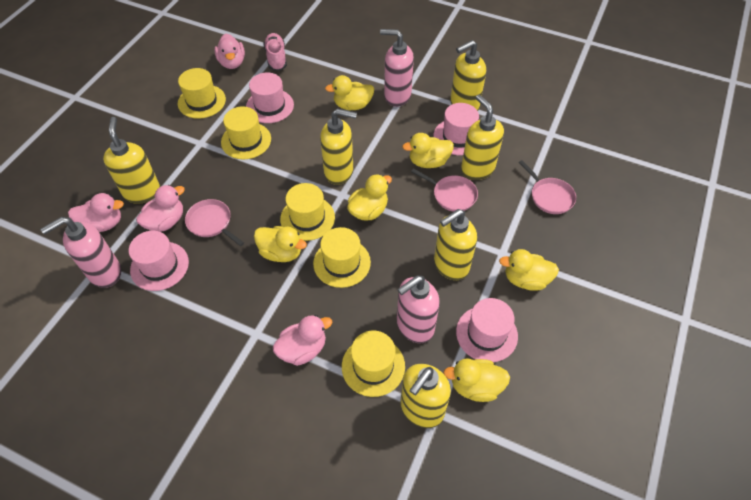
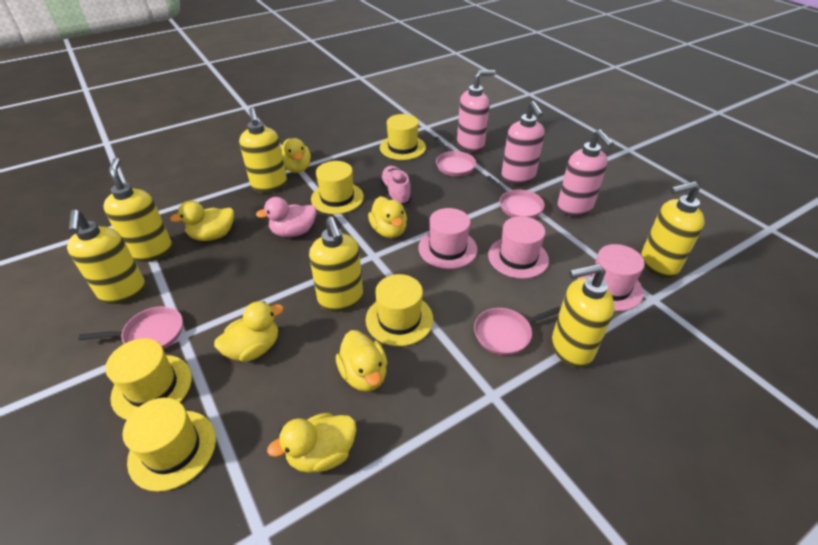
pink duck: [68,193,124,232] [136,185,185,232] [214,34,245,69] [273,315,332,366] = 4 -> [256,197,316,237] = 1
pink hat: [129,231,189,291] [246,72,294,123] [434,103,479,155] [456,298,518,362] = 4 -> [418,208,477,269] [488,216,549,279] [578,244,645,311] = 3
pink pan: [185,199,244,246] [411,168,478,212] [519,160,576,214] = 3 -> [78,306,183,349] [434,137,476,176] [474,307,561,355] [486,176,545,218] = 4

